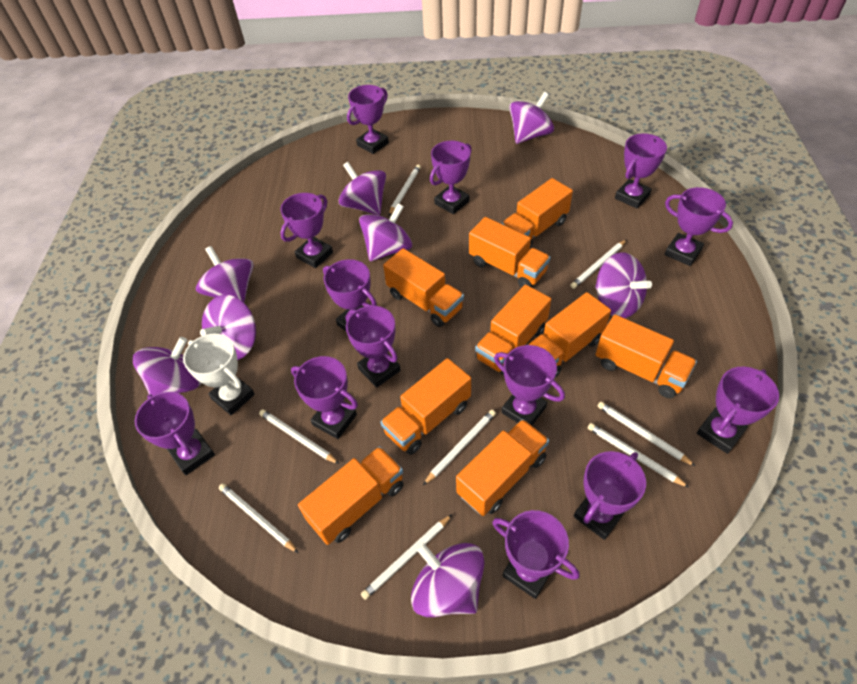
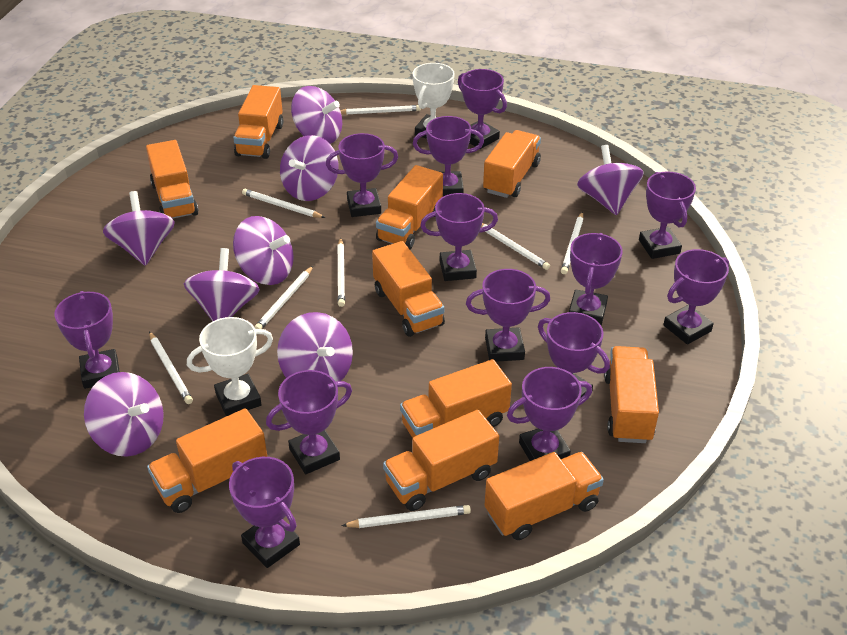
orange truck: [298,446,404,545] [380,358,471,455] [383,248,464,327] [456,419,549,516] [469,217,550,288] [475,285,551,375] [501,178,573,248] [528,292,611,378] [595,314,697,398] = 9 -> [146,140,199,219] [147,408,267,513] [233,85,283,159] [372,241,445,337] [376,165,443,249] [383,410,499,511] [400,359,512,438] [483,130,541,198] [485,452,604,540] [604,346,659,443] = 10
white trophy: [183,334,255,415] = 1 -> [187,317,273,416] [412,63,455,139] = 2

